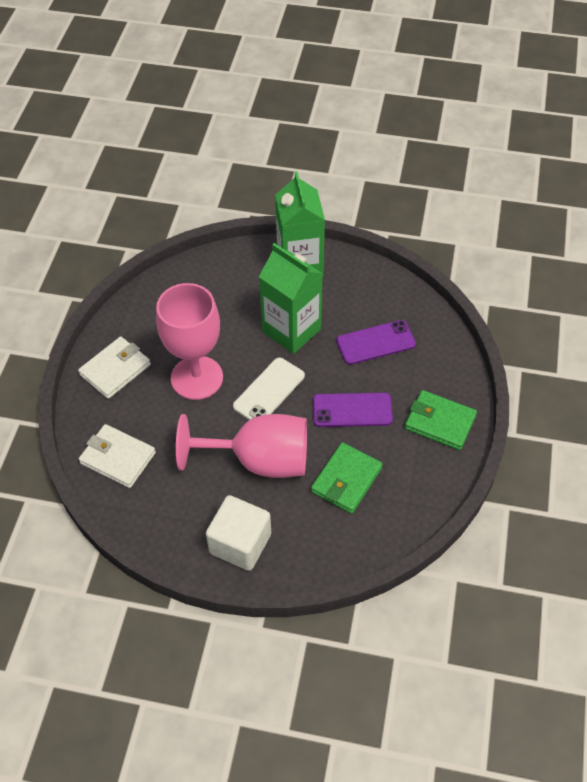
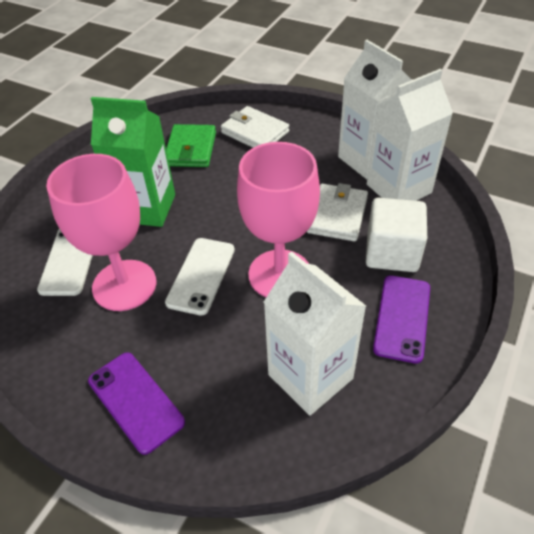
green carton: [259,243,323,354] [275,171,325,273] = 2 -> [91,97,175,227] = 1
green wallet: [311,442,383,514] [405,390,477,450] = 2 -> [166,124,216,167] = 1
white carton: none = 0 -> [263,251,366,416] [338,40,412,179] [367,69,453,201] = 3
white phone: [233,358,305,420] = 1 -> [37,229,93,296] [165,238,235,315] = 2

